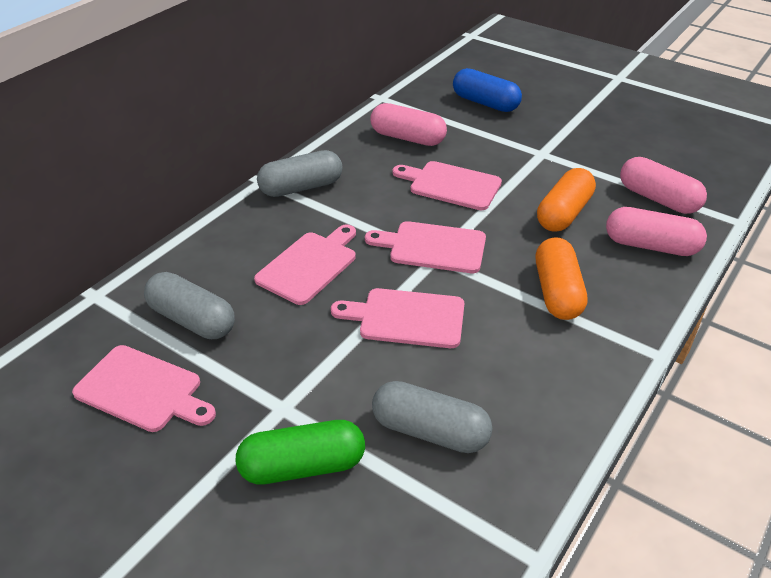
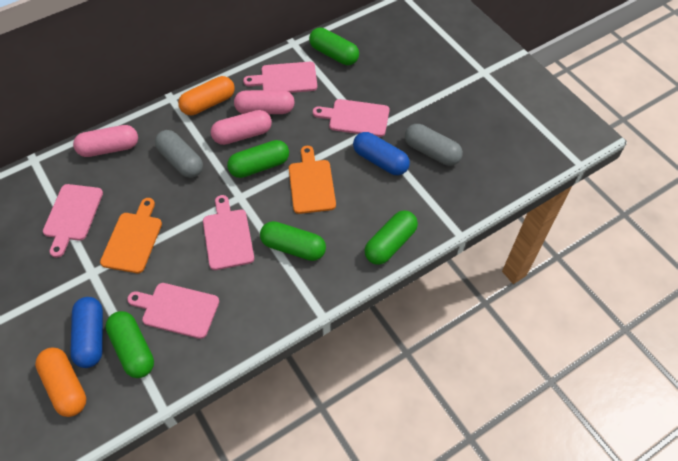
blue capsule: [453,68,522,112] = 1 -> [70,297,103,368] [353,132,410,175] = 2
green capsule: [236,420,365,485] = 1 -> [105,311,154,378] [227,140,289,178] [260,221,326,261] [309,27,359,65] [365,210,418,265] = 5
grey capsule: [144,272,235,339] [257,150,342,197] [372,381,492,453] = 3 -> [155,130,203,178] [405,124,463,166] = 2
orange cutting board: none = 0 -> [100,198,162,273] [289,146,336,214] = 2

